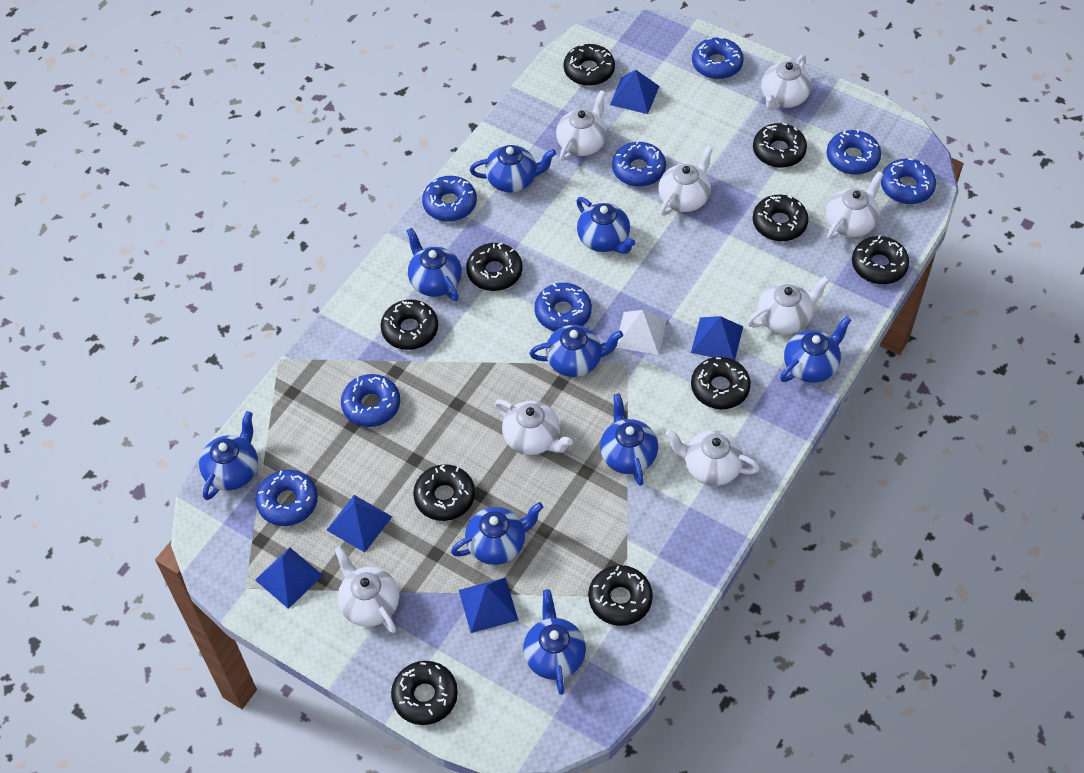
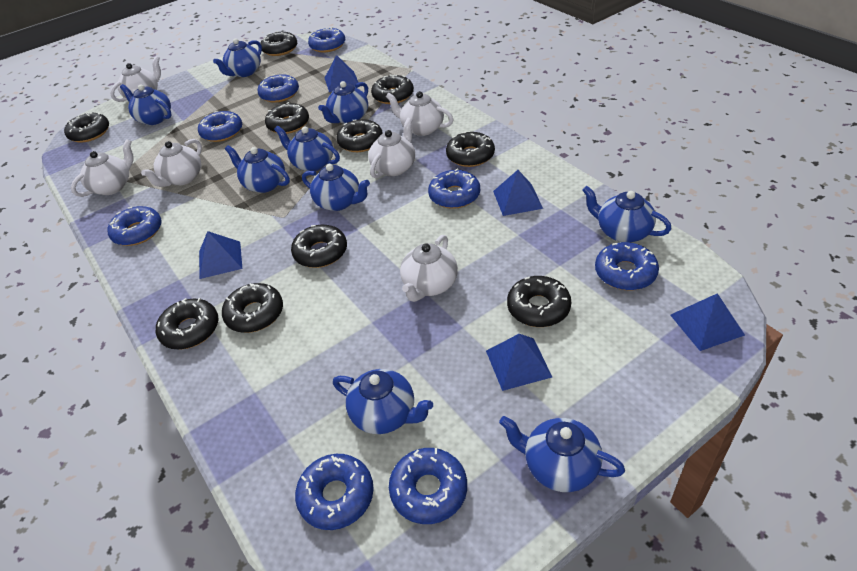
white pyramid: [616,310,667,355] = 1 -> none = 0
white teapot: [335,546,399,633] [494,399,573,455] [556,90,607,161] [658,146,713,215] [665,430,760,486] [747,276,830,334] [761,55,812,110] [826,171,884,239] = 8 -> [71,139,134,197] [110,56,161,102] [141,139,202,187] [368,118,415,178] [386,91,454,136] [400,235,458,302] = 6

